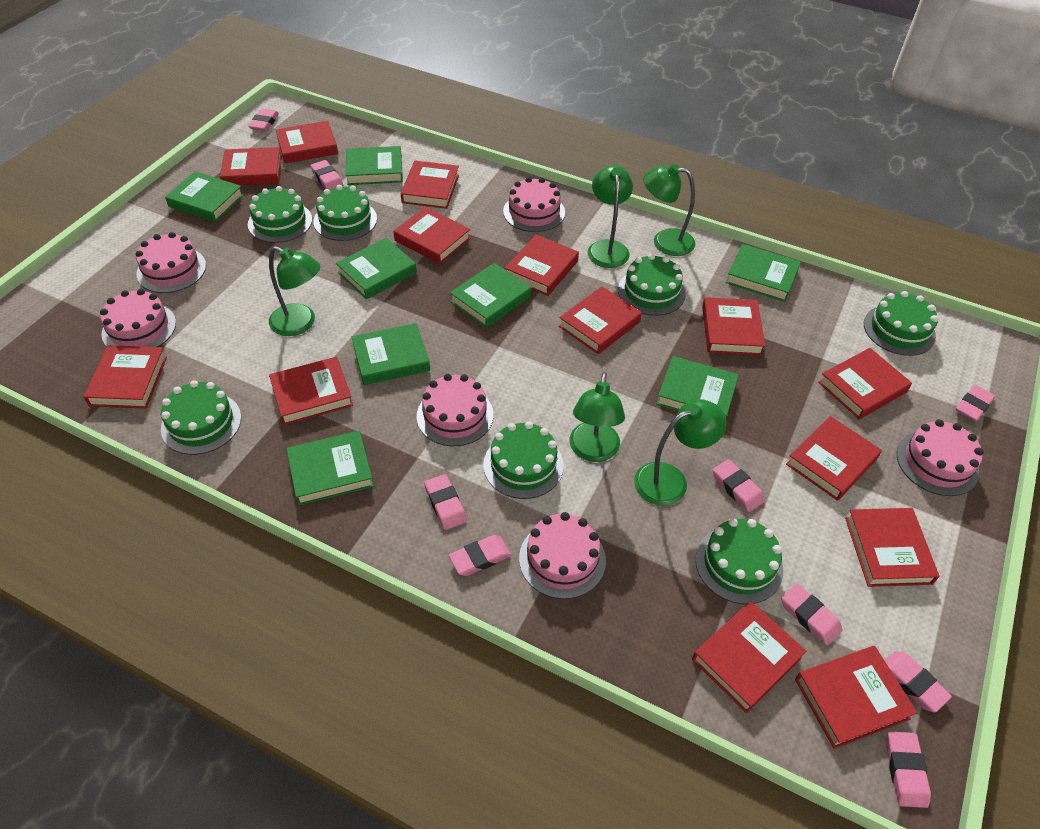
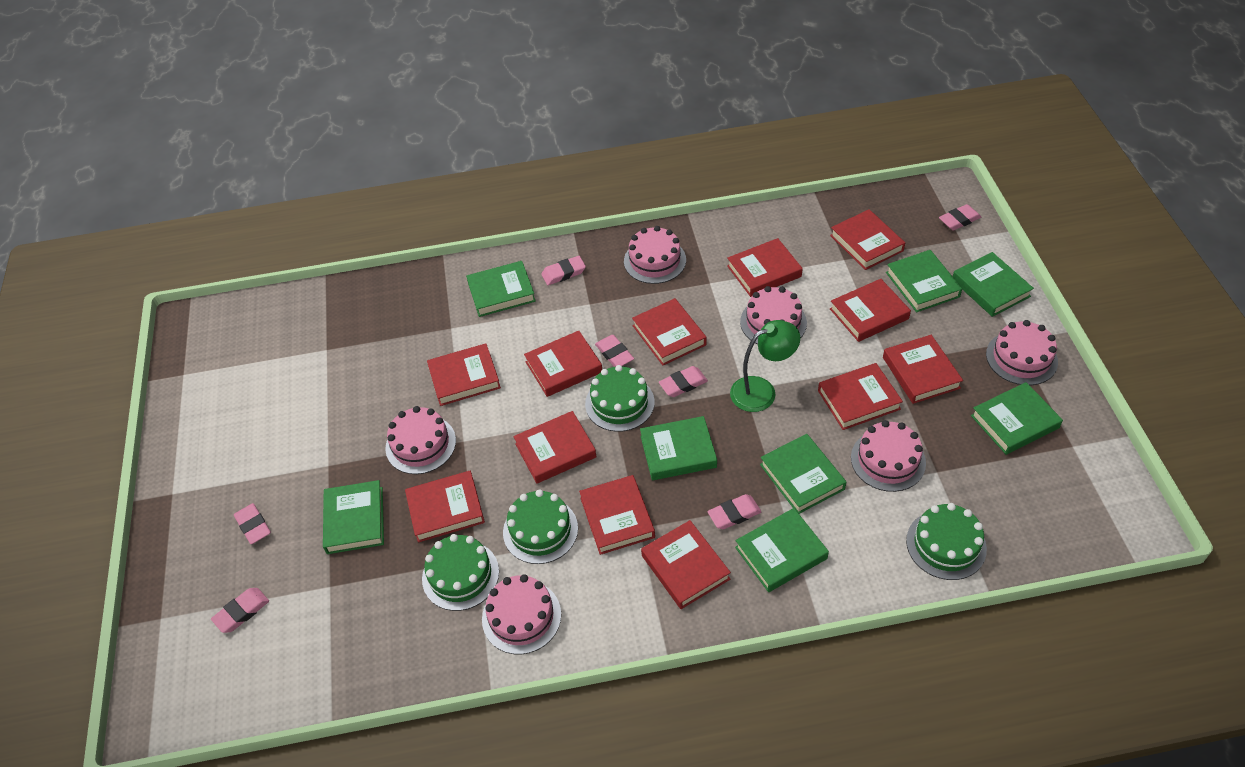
green cake: [161,380,241,455] [248,186,312,243] [313,185,377,241] [484,421,564,499] [618,254,686,316] [695,518,783,604] [864,291,938,356] = 7 -> [422,534,499,611] [503,489,578,564] [585,365,655,432] [906,503,987,580] = 4
green lamp: [269,246,321,336] [569,372,625,462] [588,165,633,268] [634,399,727,506] [643,164,695,256] = 5 -> [730,320,800,412] = 1
pink eraser: [249,109,279,131] [310,160,344,190] [424,474,467,530] [449,535,511,576] [713,459,765,512] [781,583,842,645] [884,651,952,712] [886,731,931,808] [956,385,995,421] = 9 -> [211,588,269,633] [234,503,271,544] [541,256,586,285] [595,335,634,367] [659,366,708,397] [707,494,761,529] [939,204,981,231] = 7
red book: [83,345,167,409] [220,147,282,185] [269,357,353,425] [276,121,338,164] [394,207,471,264] [401,161,459,209] [505,235,579,296] [559,286,642,354] [692,601,806,713] [702,297,765,355] [786,416,882,501] [795,646,917,749] [818,348,912,419] [845,508,939,587] = 14 -> [405,471,485,542] [427,343,501,406] [513,411,596,483] [524,331,602,397] [579,475,655,555] [632,298,707,366] [641,520,731,609] [727,238,803,297] [818,363,903,430] [830,209,905,270] [830,279,911,342] [883,335,963,404] = 12

